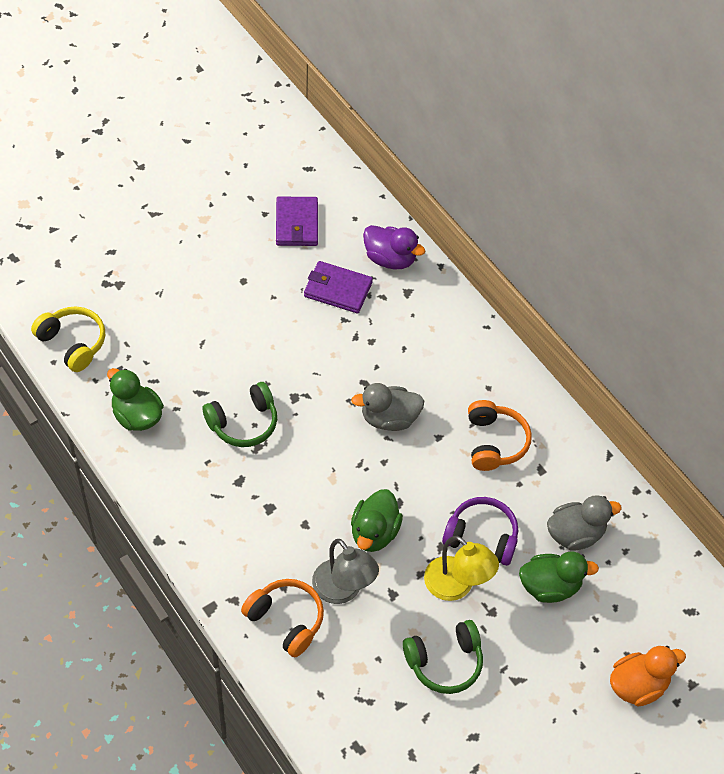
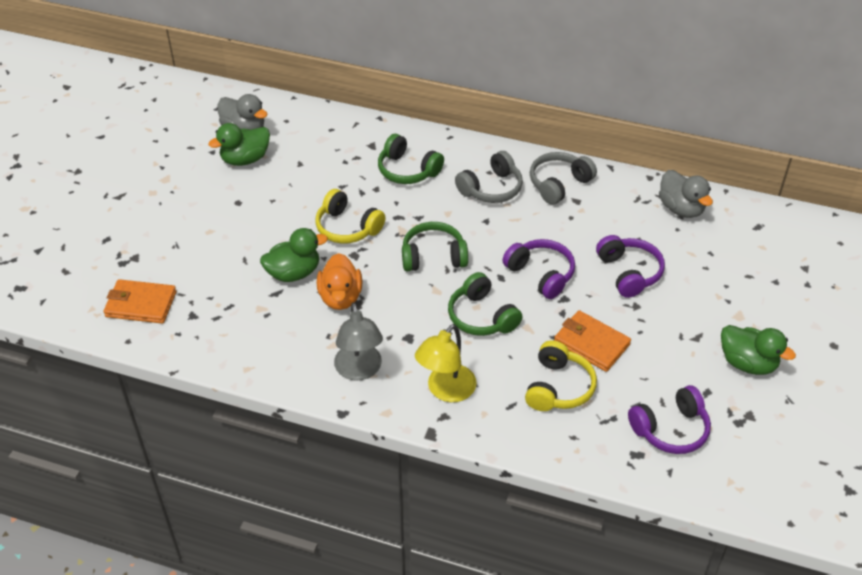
green headphones: [203,382,277,447] [403,620,483,694] = 2 -> [378,134,444,184] [402,222,468,271] [448,272,522,336] = 3
grey headphones: none = 0 -> [455,151,523,203] [530,152,597,205] = 2
orange headphones: [241,579,324,657] [468,400,532,471] = 2 -> none = 0
orange wallet: none = 0 -> [103,279,176,324] [554,310,631,372] = 2
purple duck: [363,225,426,269] = 1 -> none = 0
purple headphones: [442,497,518,566] = 1 -> [503,239,575,299] [596,235,665,298] [628,385,711,454] = 3
purple wallet: [276,197,318,246] [304,261,373,313] = 2 -> none = 0
yellow headphones: [31,306,105,372] = 1 -> [315,189,385,244] [525,340,597,411] = 2

